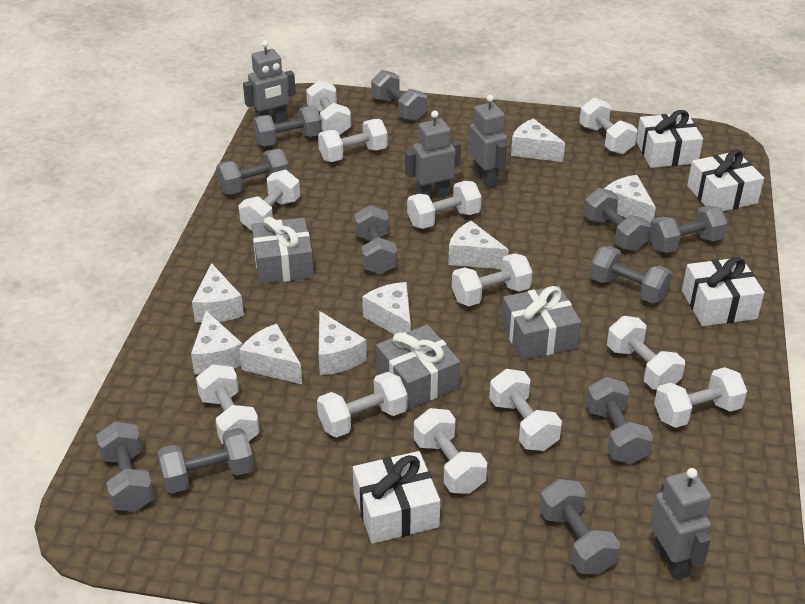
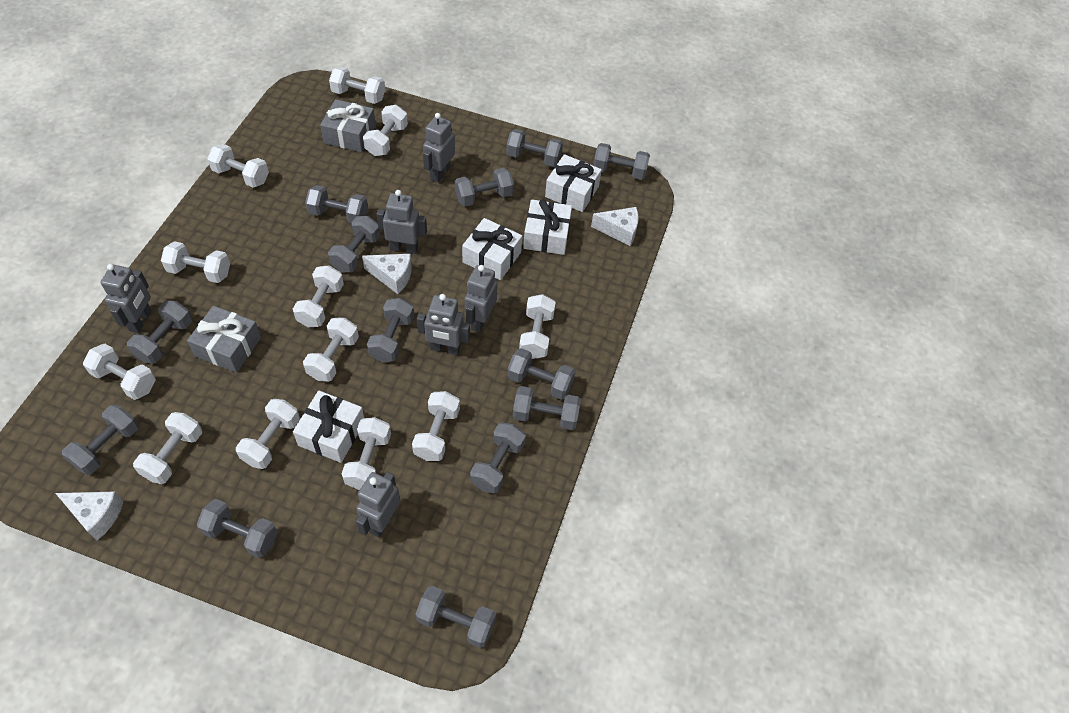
grey dumbbell: [96,422,154,512] [157,428,254,493] [216,149,289,195] [253,106,322,146] [354,205,397,275] [371,70,427,121] [539,479,620,575] [584,188,651,251] [586,377,653,464] [590,246,672,303] [649,206,728,253] = 11 -> [62,405,139,475] [127,301,192,364] [197,499,277,558] [305,185,368,224] [328,216,381,272] [367,298,414,362] [416,586,496,648] [455,168,514,207] [470,423,526,494] [506,129,563,167] [507,348,575,400] [513,386,581,430] [593,143,650,180] = 13
grey gift: [251,217,314,284] [376,325,460,409] [501,286,581,360] = 3 -> [187,306,261,373] [320,99,376,152] = 2
grey robot: [243,40,296,123] [405,111,461,199] [469,95,507,188] [650,468,711,580] = 4 -> [101,264,152,333] [356,472,400,538] [377,190,427,254] [417,294,470,355] [423,113,455,183] [465,265,498,332] = 6
white cheese: [191,311,243,375] [192,263,244,323] [239,324,302,384] [319,311,367,375] [362,282,411,335] [448,221,509,269] [511,118,565,162] [604,175,656,224] = 8 -> [55,492,123,541] [362,254,412,294] [591,207,639,246] = 3

